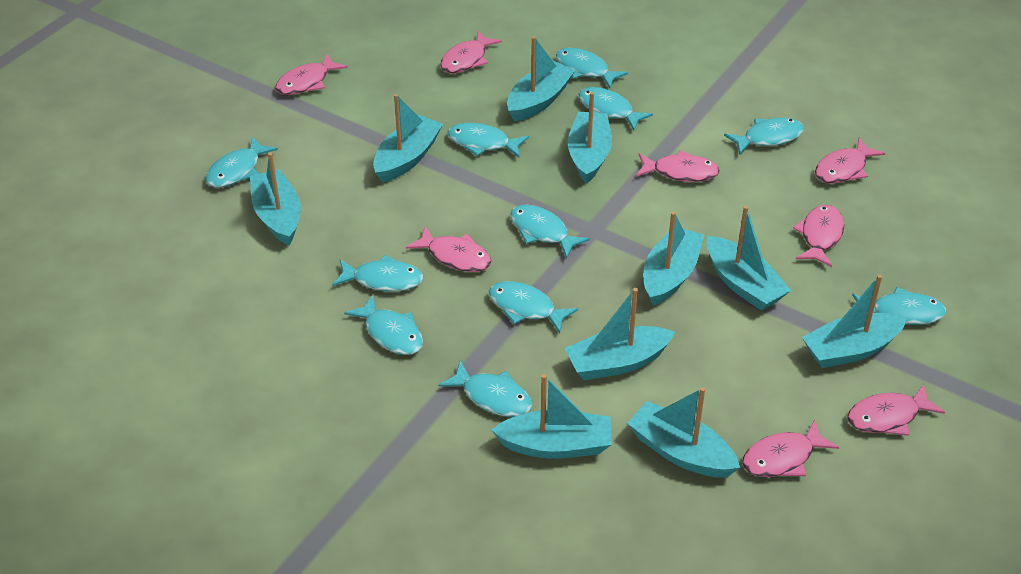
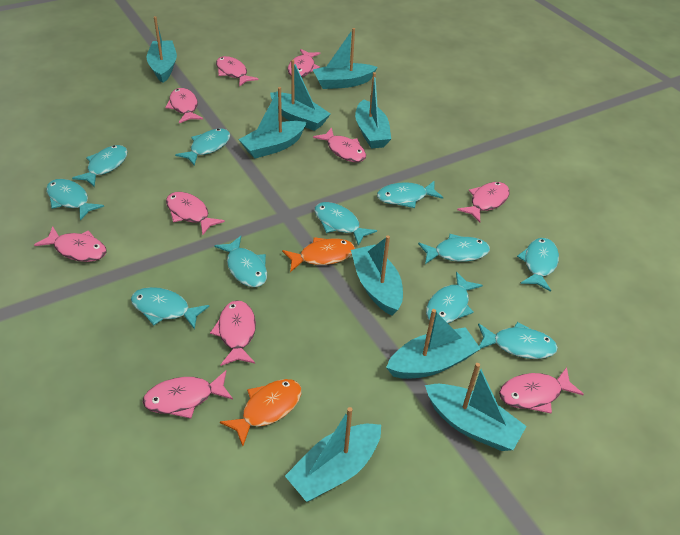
orange fish: none = 0 -> [220,379,302,446] [282,237,355,272] = 2
pink fish: [276,54,347,95] [406,227,492,272] [440,30,502,73] [636,150,720,182] [742,419,839,477] [793,205,844,267] [815,138,885,183] [847,384,945,436] = 8 -> [34,227,107,262] [143,370,233,419] [165,88,203,123] [166,192,225,235] [210,300,256,366] [216,56,259,87] [288,49,320,77] [313,128,366,162] [457,182,510,223] [499,367,584,413] = 10
turquoise boat: [250,153,301,245] [373,94,443,183] [492,374,612,459] [507,36,575,122] [564,288,675,380] [568,92,612,184] [627,387,740,478] [644,212,704,306] [707,206,791,311] [802,275,907,368] = 10 -> [146,16,177,83] [238,87,307,159] [270,60,331,131] [285,407,381,502] [313,28,378,89] [351,235,403,316] [355,72,391,149] [386,309,481,379] [425,363,527,451] = 9

